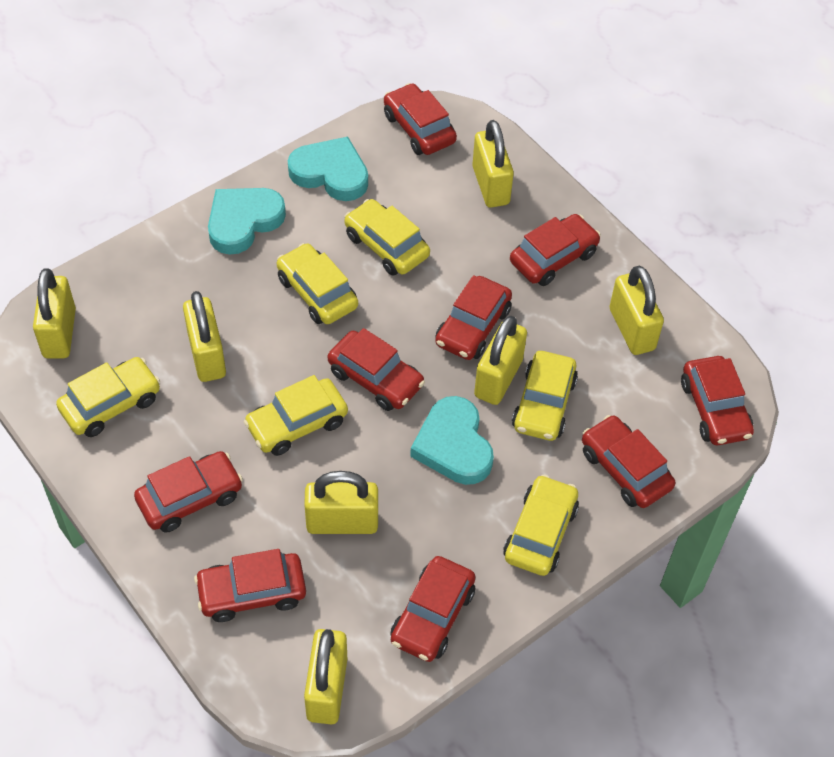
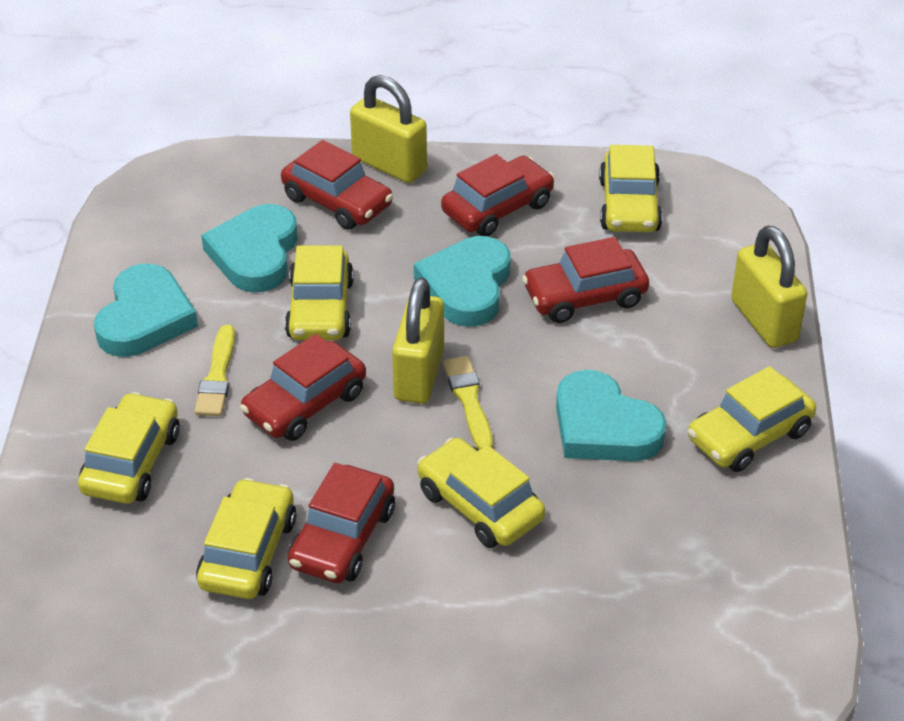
red car: [134,451,243,533] [194,549,306,622] [328,328,425,411] [384,83,457,155] [390,556,475,662] [435,275,512,360] [510,214,601,286] [582,415,675,508] [681,356,754,445] = 9 -> [240,334,366,441] [281,140,393,230] [288,463,395,583] [441,154,555,236] [522,237,649,323] = 5
turquoise heart: [208,188,286,255] [288,137,368,201] [410,396,494,485] = 3 -> [94,264,198,357] [201,204,298,292] [414,236,511,327] [556,370,666,461] = 4
yellow brush: none = 0 -> [194,325,235,416] [443,356,493,450] = 2
yellow padlock: [33,268,76,359] [183,291,226,382] [304,471,378,534] [304,629,347,724] [472,120,514,208] [474,316,527,405] [610,265,664,355] = 7 -> [350,75,427,183] [392,277,444,404] [731,226,807,348] = 3

